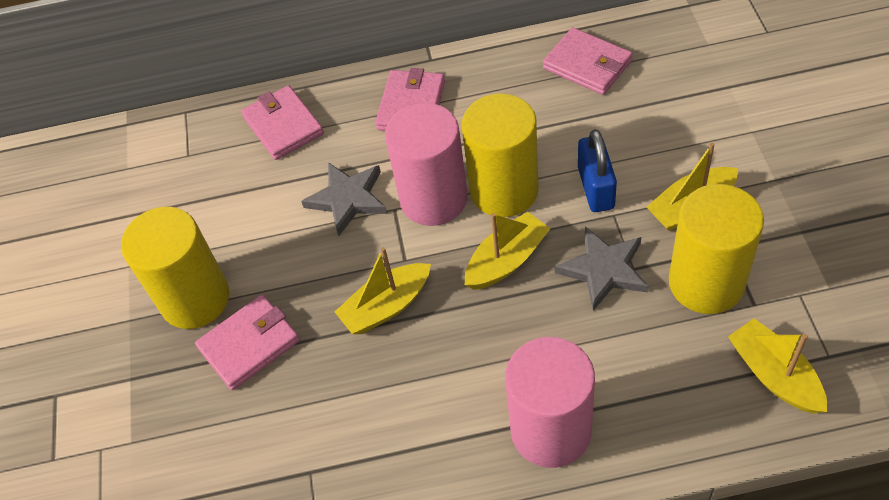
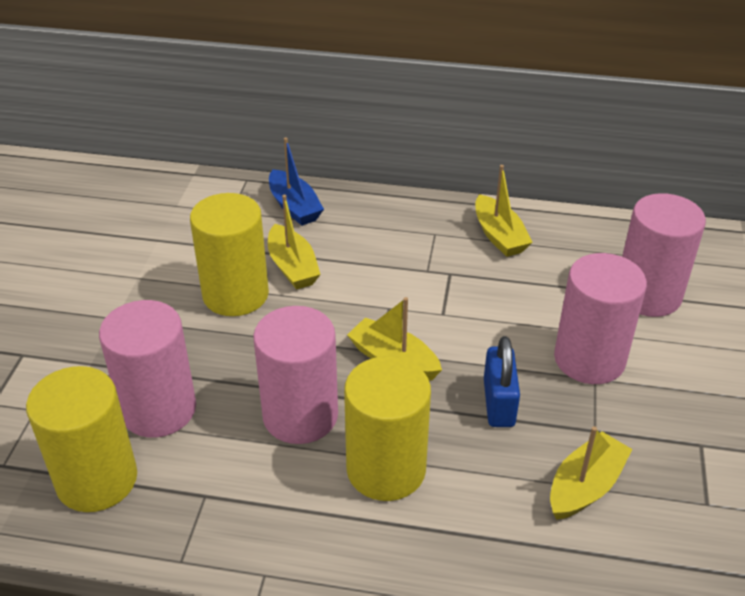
blue boat: none = 0 -> [269,137,324,226] = 1
grey star: [301,162,387,236] [555,226,648,311] = 2 -> none = 0
pink cylinder: [385,103,468,226] [505,337,595,468] = 2 -> [99,300,196,438] [253,306,338,444] [554,253,647,384] [622,193,706,317] = 4
pink wallet: [195,295,300,390] [241,85,324,160] [375,68,445,131] [543,27,633,95] = 4 -> none = 0

